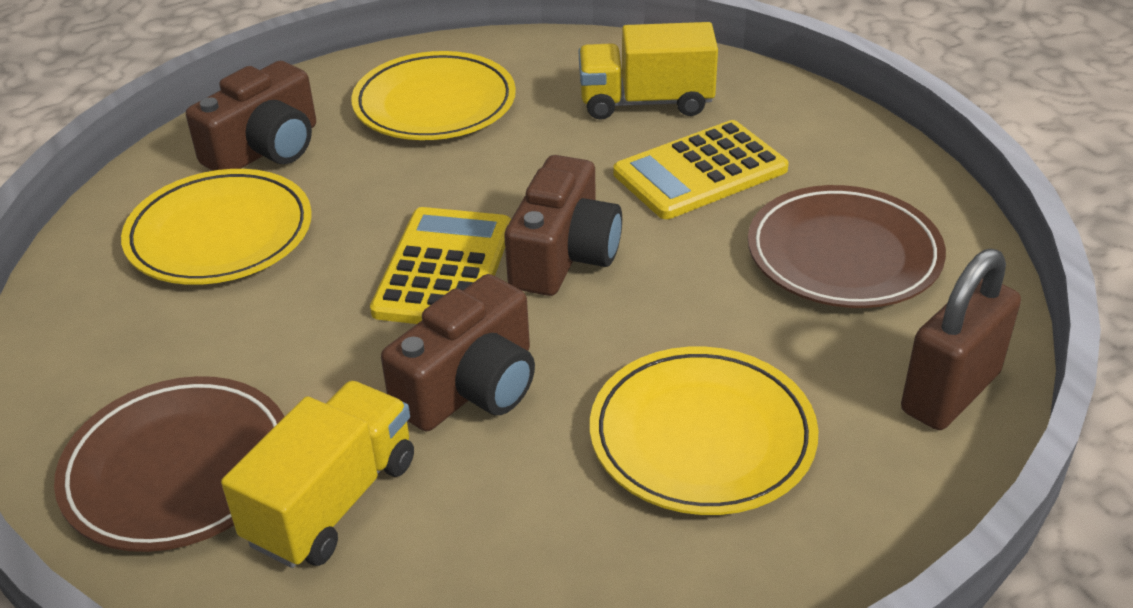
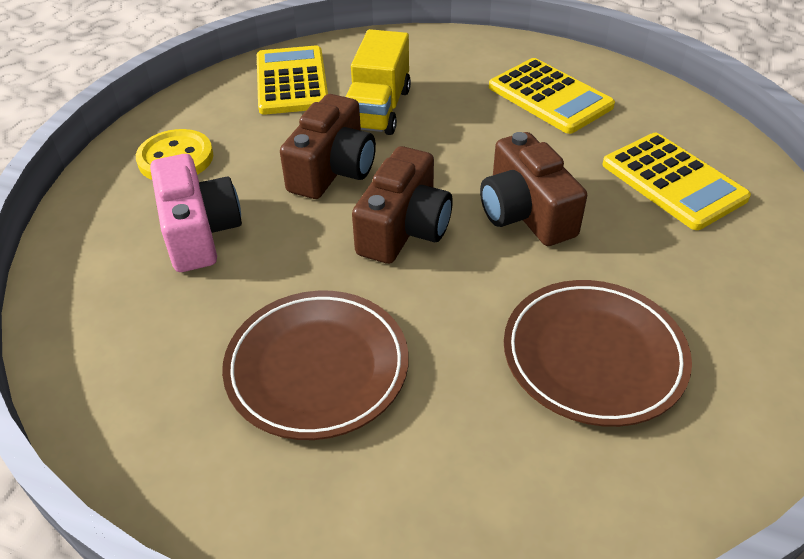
brown padlock: [901,249,1021,430] = 1 -> none = 0
pink camera: none = 0 -> [150,154,242,272] = 1
yellow button: none = 0 -> [136,129,213,180] = 1
yellow calculator: [370,207,511,324] [613,120,789,219] = 2 -> [257,46,328,115] [489,58,615,134] [602,133,751,230] = 3
yellow plate: [121,169,312,285] [351,51,516,140] [590,347,818,515] = 3 -> none = 0
yellow truck: [221,381,414,568] [579,22,718,120] = 2 -> [346,29,411,135] = 1

